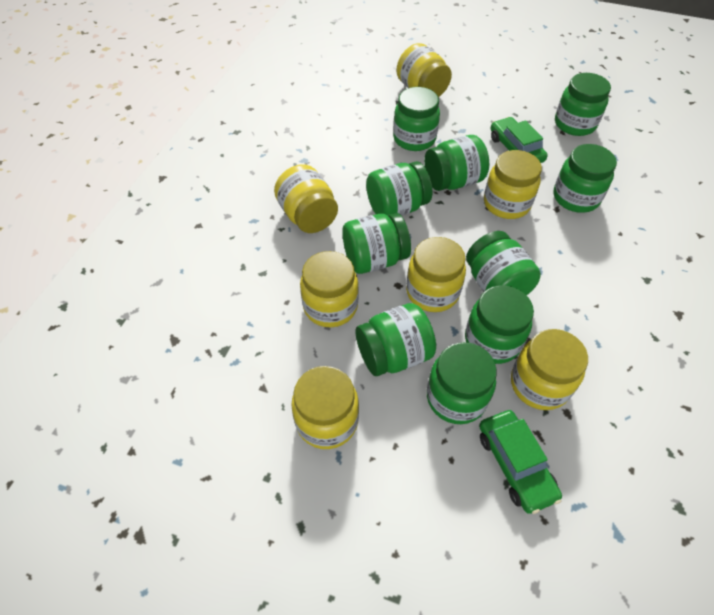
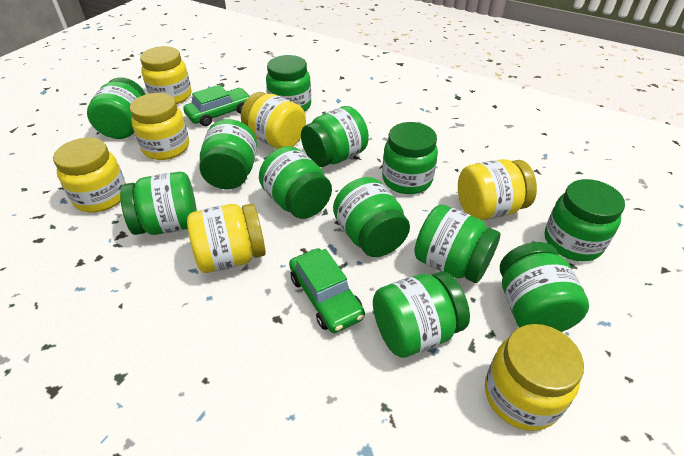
green jar: [342,213,411,274] [356,303,436,376] [366,161,432,216] [393,87,440,151] [424,135,489,191] [427,342,497,424] [465,285,534,364] [466,231,541,295] [554,144,617,213] [555,73,611,136] = 10 -> [87,77,146,139] [120,172,197,235] [199,119,257,189] [259,146,332,219] [266,55,311,112] [301,106,369,167] [333,177,410,257] [373,271,470,358] [382,122,438,194] [414,205,500,283] [500,242,589,332] [545,179,625,261] = 12

